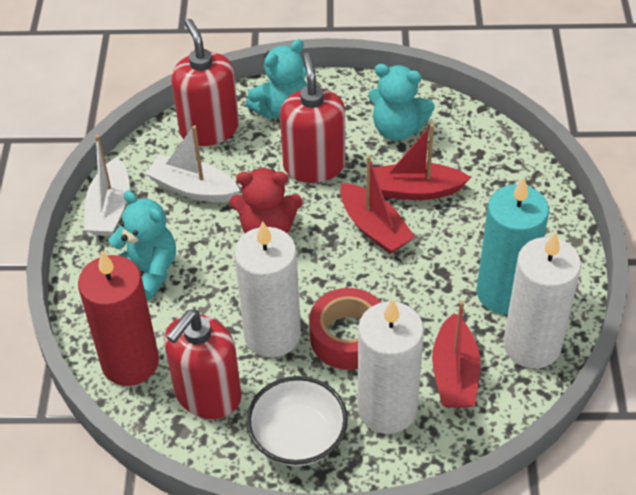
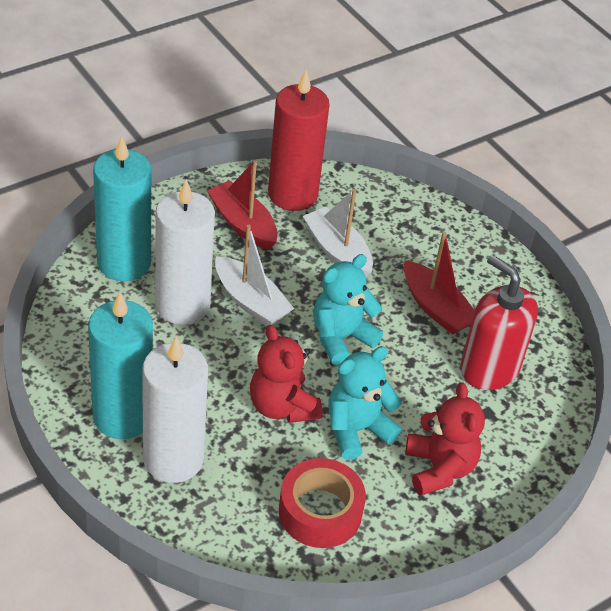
red boat: [340,155,415,254] [374,124,471,200] [432,301,480,408] = 3 -> [207,160,278,250] [404,232,475,335] = 2
red soap dispenser: [164,310,241,419] [171,19,239,146] [280,53,345,183] = 3 -> [460,254,538,390] = 1
red teddy bear: [230,168,303,233] = 1 -> [250,325,323,423] [405,382,485,496] = 2
turquoise candle: [477,177,549,315] = 1 -> [88,292,153,439] [93,136,151,281] = 2
turquoise teddy bear: [108,190,176,300] [246,39,307,119] [368,64,435,141] = 3 -> [313,254,383,365] [328,346,402,460] = 2
white bowl: [246,376,348,466] = 1 -> none = 0
white candle: [234,221,301,357] [358,299,424,434] [503,232,581,368] = 3 -> [142,336,208,483] [155,179,215,325] = 2

